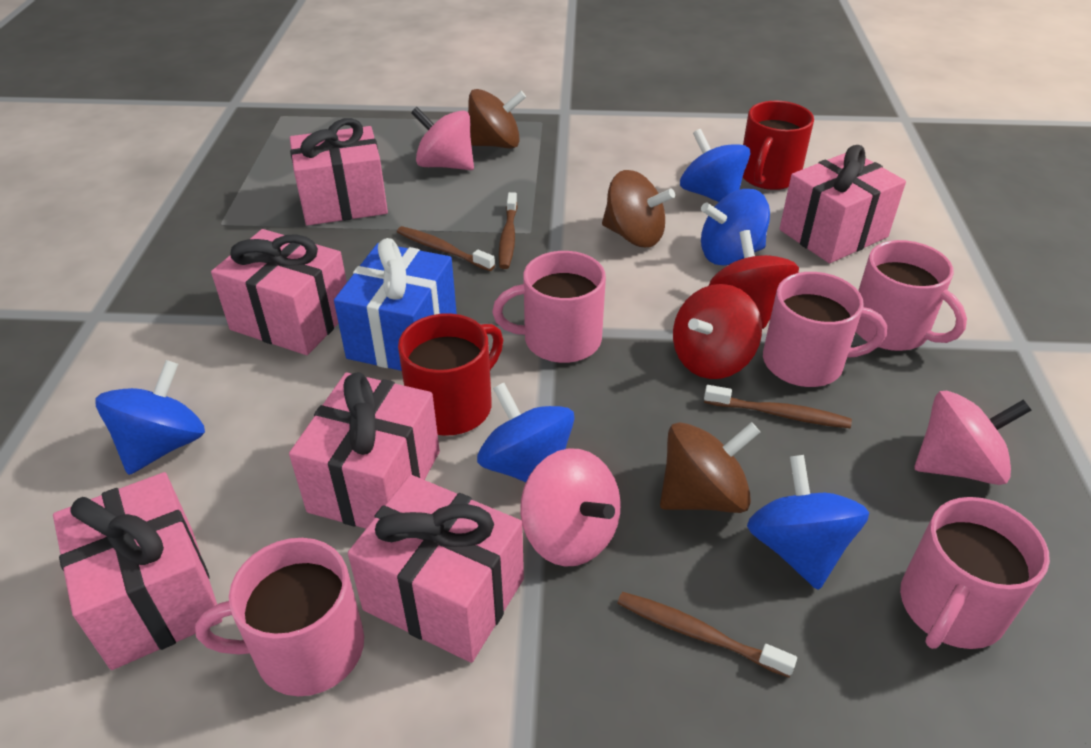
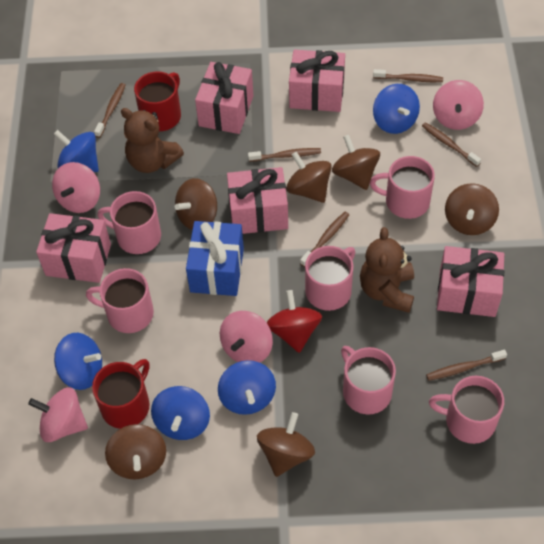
brown spinning top: [468,89,526,149] [602,170,675,247] [660,422,760,513] = 3 -> [105,424,166,480] [175,178,217,230] [257,412,315,477] [286,152,332,203] [332,135,380,190] [445,183,499,235] = 6
brown teddy bear: none = 0 -> [121,108,184,173] [360,227,414,313] = 2
brown toothbrush: [397,226,495,271] [499,192,518,269] [617,592,797,678] [704,385,852,428] = 4 -> [94,83,125,138] [248,148,321,162] [300,212,349,267] [373,69,443,82] [422,122,481,167] [426,350,507,381] = 6
pink gift: [53,472,222,670] [211,229,347,355] [289,372,440,529] [290,118,388,226] [348,475,524,663] [780,145,906,263] = 6 -> [36,213,111,283] [195,62,253,134] [227,167,288,234] [289,49,345,112] [437,246,504,317] = 5
pink mug: [195,538,364,696] [492,251,606,363] [763,272,887,387] [856,240,967,351] [900,497,1050,649] = 5 -> [86,268,154,333] [97,191,161,254] [305,246,355,311] [341,346,396,414] [370,156,435,219] [429,376,504,444] = 6
pink spinning top: [411,107,474,170] [520,448,621,567] [914,391,1032,485] = 3 -> [28,387,88,442] [52,162,100,213] [220,311,273,363] [433,80,484,130] = 4
red spinning top: [673,284,762,379] [709,230,799,329] = 2 -> [267,290,322,353] = 1

